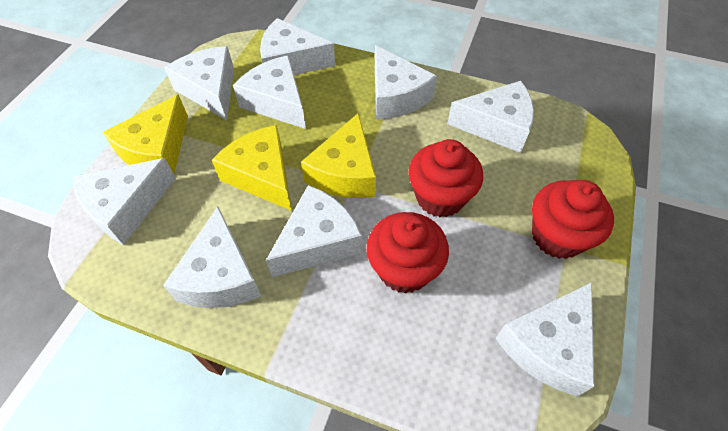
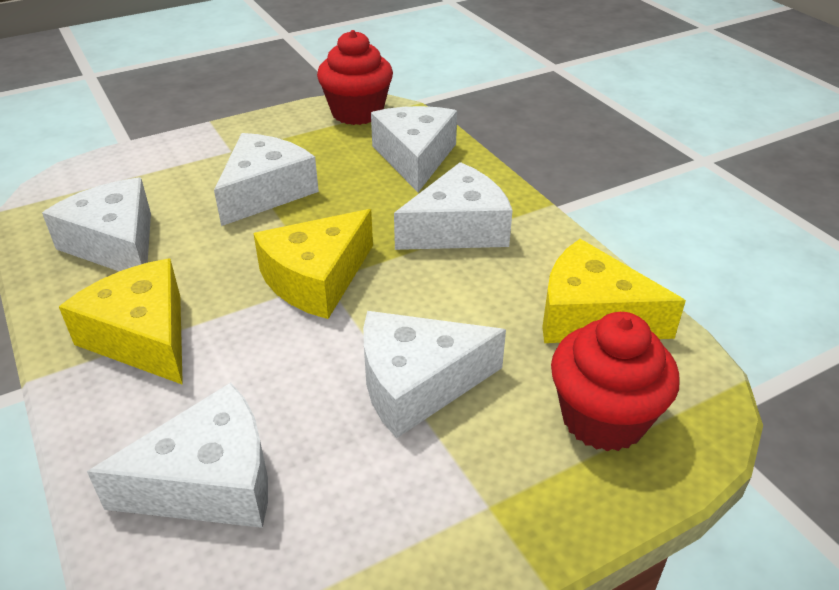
red cupcake: [367,212,449,294] [408,139,483,217] [532,180,614,259] = 3 -> [317,30,393,125] [551,312,680,451] = 2
white cheese: [73,158,176,245] [163,207,261,308] [164,46,234,120] [233,55,306,129] [260,18,335,75] [266,185,362,277] [375,45,437,119] [447,81,534,153] [495,282,594,396] = 9 -> [42,177,151,271] [87,383,268,528] [214,133,319,226] [363,311,506,438] [371,106,457,192] [394,162,513,250] = 6

